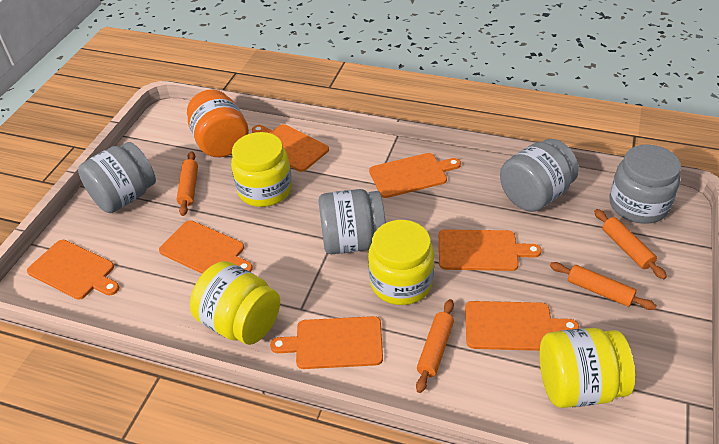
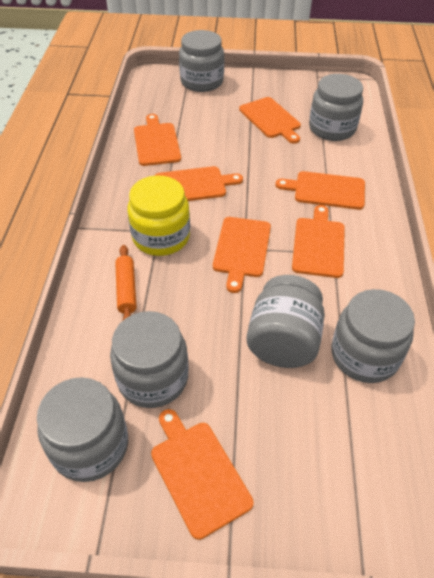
grey jar: [78,142,156,213] [318,189,386,254] [500,139,579,212] [609,145,681,224] = 4 -> [37,377,128,482] [110,311,189,408] [179,30,224,92] [247,275,325,368] [309,74,363,141] [331,289,415,383] = 6
orange jar: [187,89,249,157] = 1 -> none = 0
orange rolling pin: [176,151,198,216] [416,299,454,393] [550,262,656,310] [594,209,667,279] = 4 -> [115,245,137,320] = 1
yellow jar: [190,261,280,345] [231,132,292,207] [368,220,434,305] [540,328,635,408] = 4 -> [128,175,190,256] = 1

